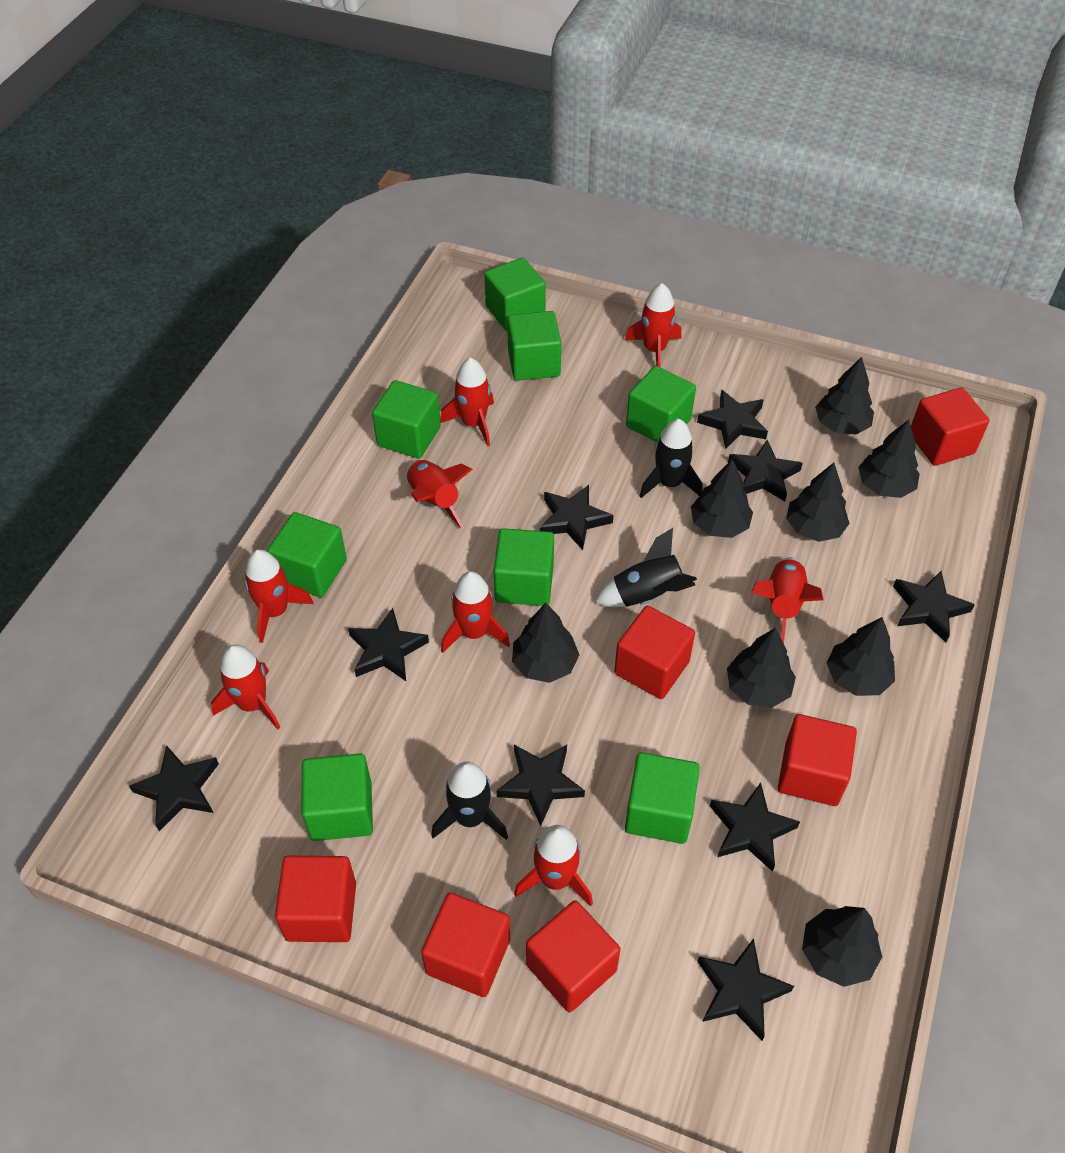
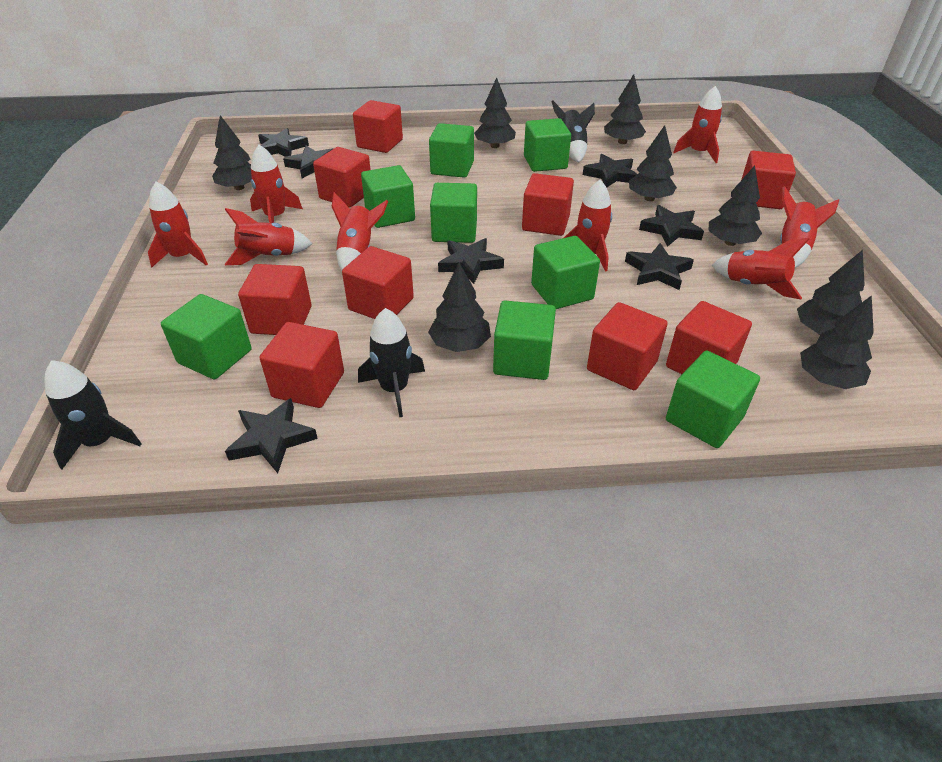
black star: [129,745,219,831] [348,608,429,681] [496,745,585,826] [540,485,614,550] [697,390,768,449] [697,938,794,1041] [710,783,800,872] [728,440,803,501] [893,571,975,642] = 9 -> [225,398,318,473] [258,128,309,157] [283,146,334,178] [438,238,504,284] [583,154,637,187] [625,243,694,290] [639,205,704,247] = 7
red cube: [275,856,356,942] [421,893,510,997] [526,900,621,1012] [614,605,695,699] [778,714,857,806] [911,387,989,466] = 6 -> [238,264,311,335] [260,322,344,408] [313,147,371,208] [342,246,414,319] [353,100,403,153] [522,173,574,236] [587,302,668,390] [666,301,752,374] [741,151,796,209] = 9

